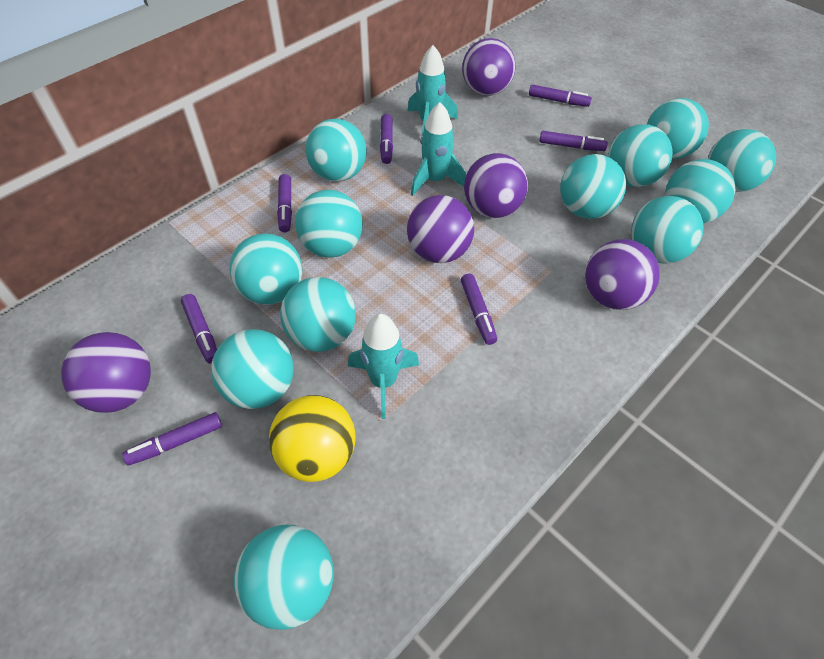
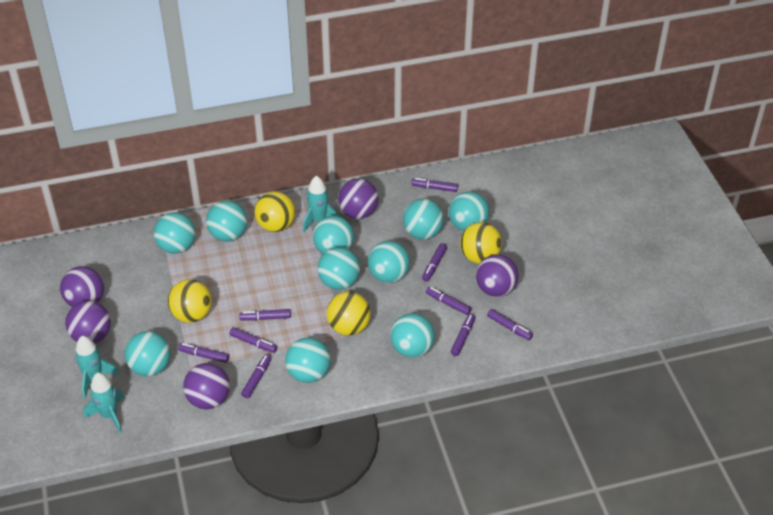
purple marker: [122,412,222,466] [181,294,217,364] [277,174,292,232] [380,114,393,164] [461,274,497,345] [529,84,592,107] [539,131,608,151] = 7 -> [178,343,229,363] [229,327,277,353] [239,309,291,321] [241,354,271,398] [411,178,458,192] [422,243,447,282] [426,287,471,315] [451,314,475,356] [487,309,533,340] = 9
turquoise ball: [211,329,294,409] [229,233,302,305] [234,525,334,630] [280,277,356,352] [295,190,363,258] [306,119,367,182] [560,154,626,219] [608,124,673,187] [631,196,703,264] [647,98,709,159] [665,159,735,223] [708,129,776,192] = 12 -> [125,331,171,376] [154,212,196,254] [206,201,247,241] [285,337,331,383] [313,216,354,254] [318,247,360,290] [368,241,410,283] [390,313,435,358] [403,199,444,239] [449,191,489,231] = 10
yellow ball: [269,395,356,482] = 1 -> [168,279,212,323] [255,191,295,232] [327,292,371,335] [460,222,502,264] = 4

